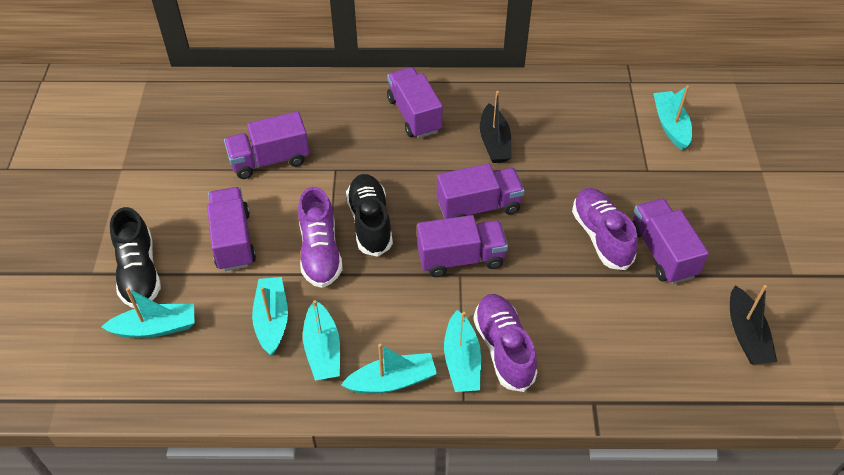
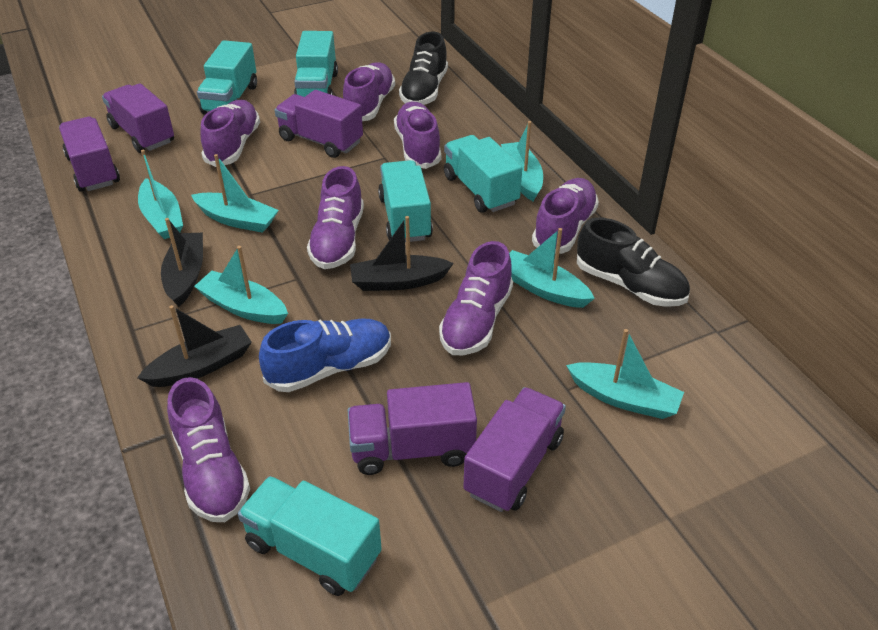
black boat: [480,91,511,163] [730,285,777,364] = 2 -> [137,305,252,387] [161,218,203,307] [350,216,454,291] = 3
blue shoe: none = 0 -> [259,319,391,392] = 1
purple shoe: [298,187,343,288] [473,294,537,392] [572,188,638,270] = 3 -> [167,377,250,522] [201,100,260,167] [307,166,364,269] [343,62,395,121] [394,102,441,169] [439,241,513,355] [532,178,599,254] = 7
purple truck: [207,187,256,271] [224,111,309,179] [387,67,443,138] [417,215,508,277] [437,164,525,219] [632,199,709,284] = 6 -> [59,117,120,192] [102,83,174,153] [275,90,363,158] [348,382,477,475] [463,387,566,512] = 5
turquoise truck: none = 0 -> [197,40,257,114] [238,476,382,596] [294,31,338,97] [378,160,433,242] [444,135,522,213] = 5

